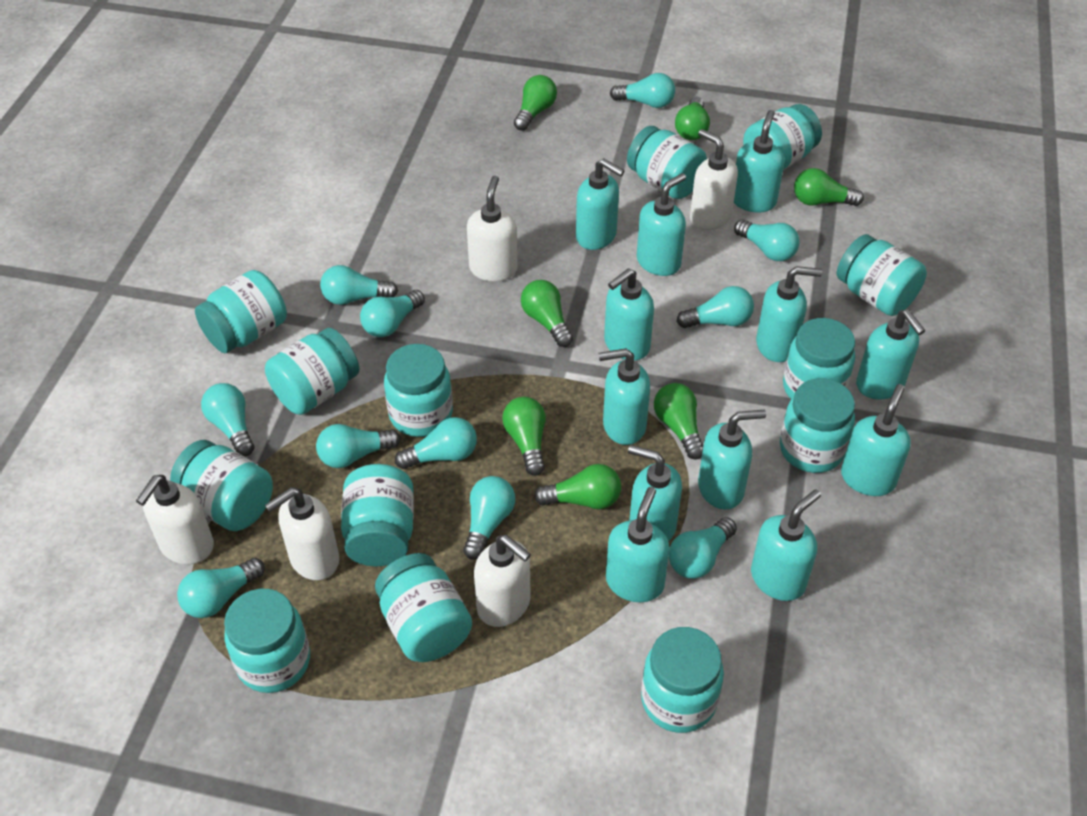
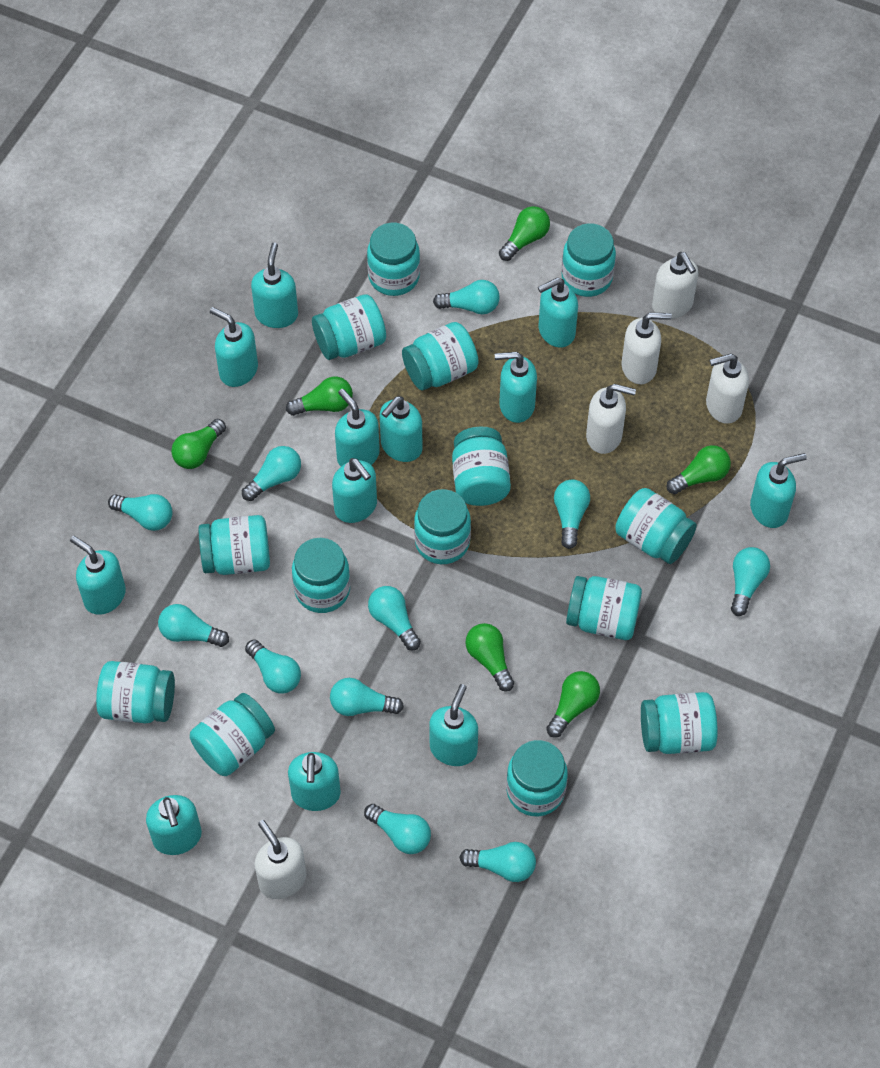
green light bulb: [502,397,546,476] [514,75,557,131] [521,280,573,347] [534,464,621,509] [654,383,703,460] [675,97,710,140] [794,168,864,206] = 7 -> [171,419,226,469] [286,377,353,416] [465,623,514,692] [499,206,550,261] [546,671,600,738] [667,445,731,494] = 6
turquoise jar: [170,440,273,531] [195,270,287,353] [224,589,310,693] [265,328,359,415] [341,464,414,566] [375,553,472,662] [384,344,453,437] [627,126,707,199] [641,627,724,733] [743,104,822,170] [780,378,855,473] [783,318,855,399] [837,234,927,316] = 13 -> [96,661,175,723] [190,693,275,776] [199,515,270,575] [292,538,350,613] [312,294,386,360] [367,223,420,296] [402,322,478,391] [414,489,471,564] [452,426,511,506] [506,740,568,817] [562,223,616,297] [566,576,642,640] [615,488,697,564] [641,692,718,754] = 14

